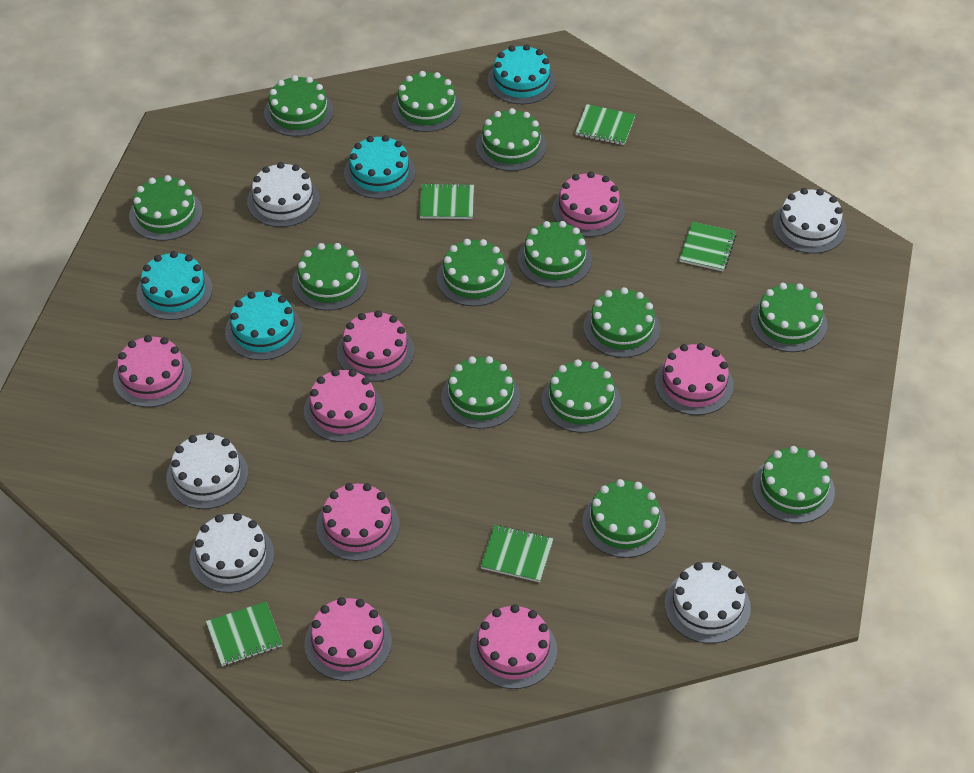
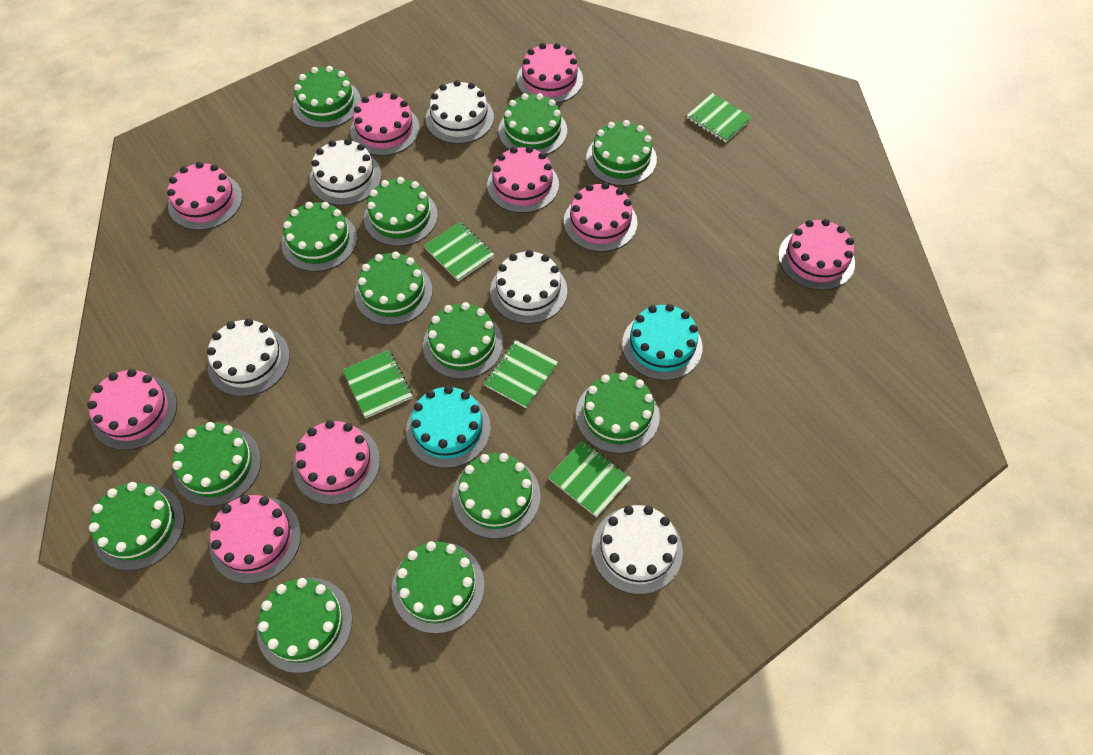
pink cake: [113,335,192,407] [304,369,383,442] [304,597,392,681] [316,483,400,561] [337,310,414,382] [470,604,557,689] [552,172,625,237] [655,343,734,415] = 8 -> [87,369,177,450] [167,162,242,230] [210,495,301,584] [293,420,380,505] [350,92,420,156] [487,146,559,213] [517,43,583,103] [564,182,637,252] [778,219,855,290] = 9
turquoise cake: [137,251,213,320] [225,290,302,360] [344,135,415,199] [487,44,556,104] = 4 -> [406,386,491,468] [622,304,702,381] = 2

